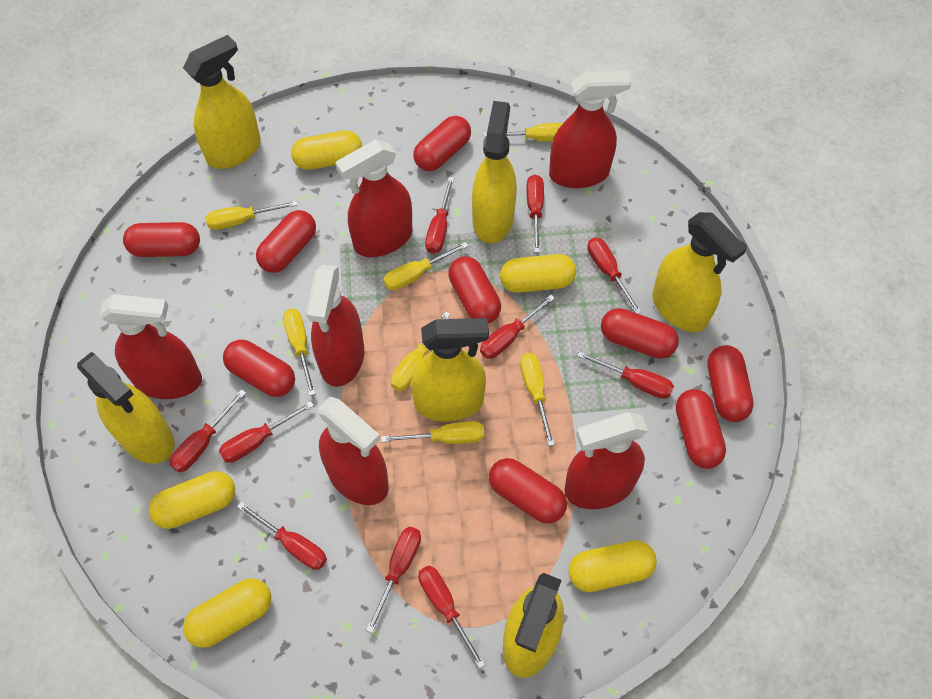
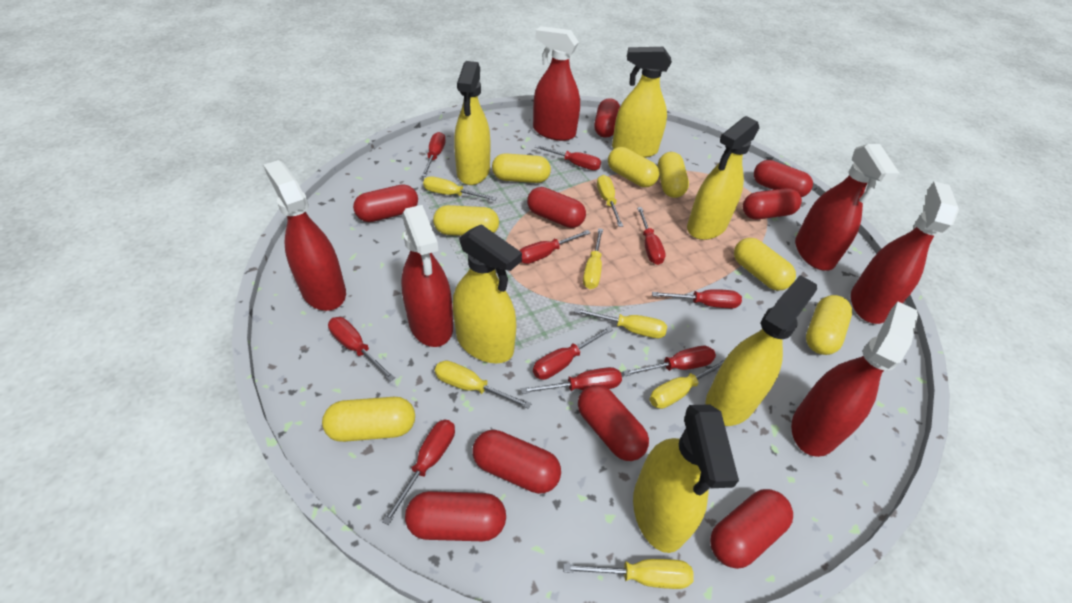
yellow capsule: [149,471,235,529] [183,578,271,648] [291,130,362,170] [500,254,576,293] [568,540,657,592] = 5 -> [322,397,415,442] [433,205,499,236] [492,153,551,183] [608,147,659,187] [658,152,689,198] [734,238,796,291] [806,295,852,355] = 7

